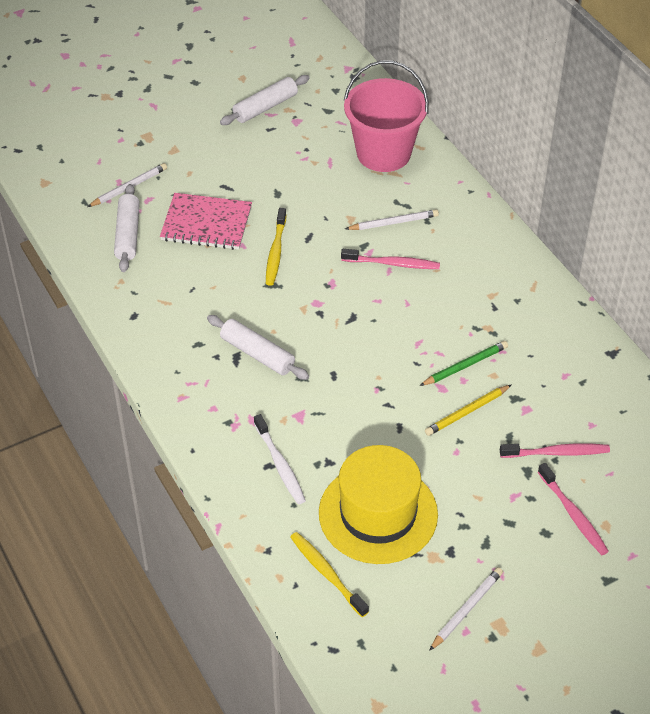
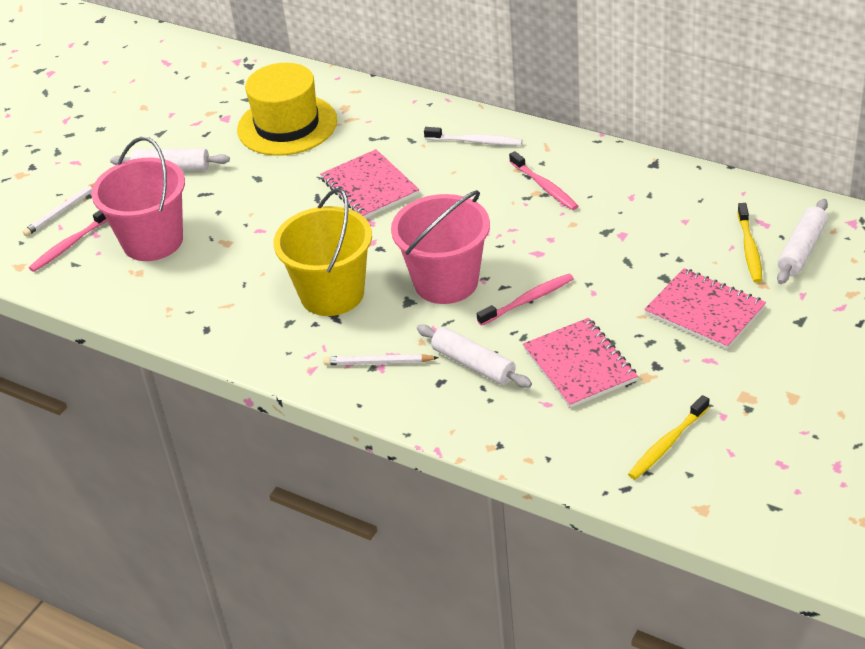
green pencil: [420,341,508,386] = 1 -> none = 0
pink bucket: [344,60,429,172] = 1 -> [91,137,185,261] [391,190,490,304] = 2
pink notebook: [160,193,252,250] = 1 -> [320,149,419,218] [523,318,638,408] [644,268,766,350] = 3
white pencil: [88,163,167,207] [345,209,439,230] [429,567,503,651] = 3 -> [22,183,94,236] [323,354,439,365] = 2
yellow bucket: none = 0 -> [273,188,372,316] = 1
yellow pencil: [425,385,511,436] = 1 -> none = 0

